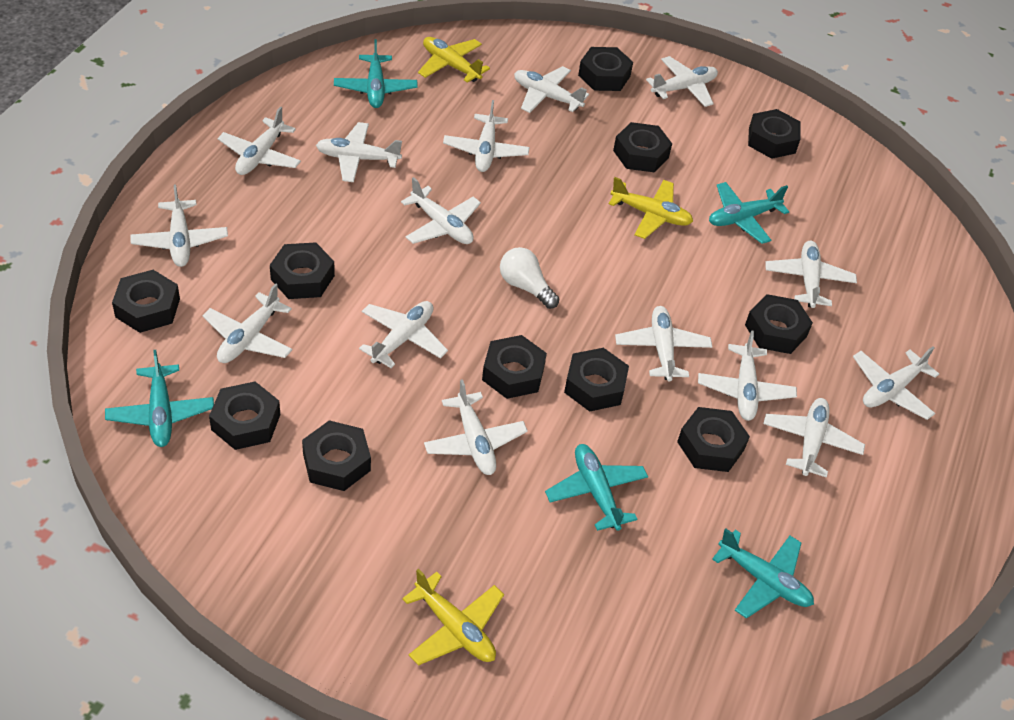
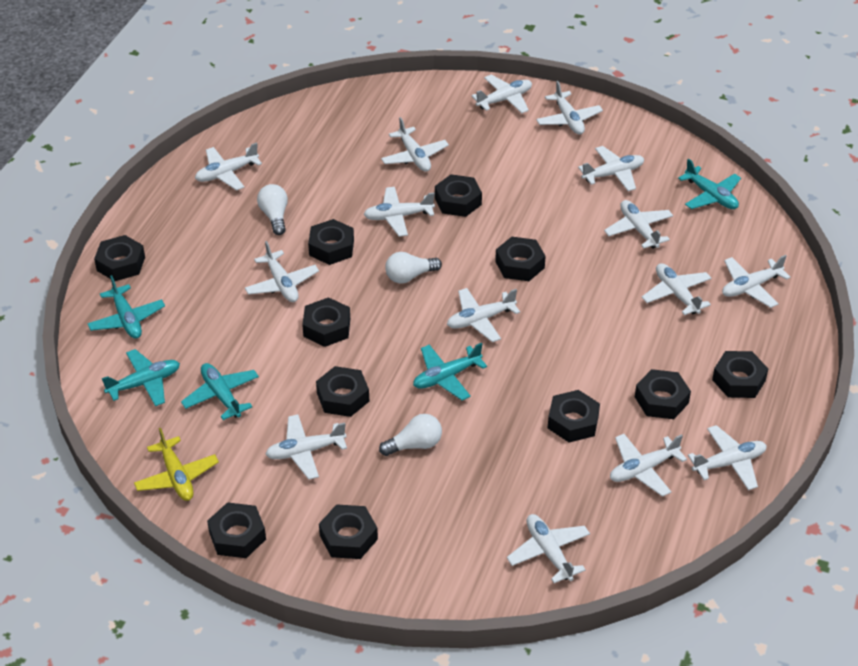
white light bulb: [500,247,559,309] = 1 -> [257,184,288,235] [379,414,442,456] [385,252,442,283] = 3
yellow plane: [402,569,504,666] [418,37,490,83] [609,177,693,239] = 3 -> [134,428,219,501] = 1

